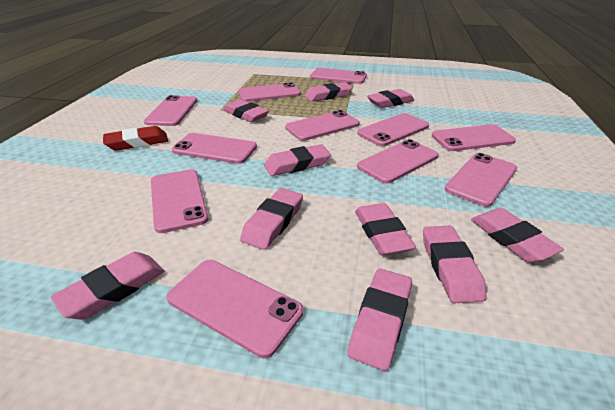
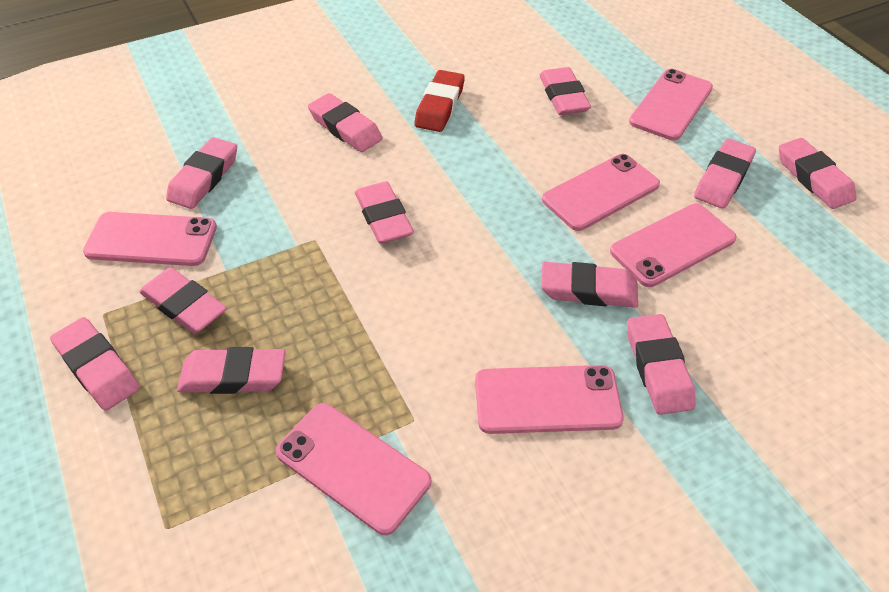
pink eraser: [51,252,164,320] [224,99,269,122] [240,188,303,250] [264,144,331,176] [305,82,353,102] [347,269,412,371] [355,203,416,256] [367,89,414,108] [423,226,486,303] [471,208,564,263] = 10 -> [50,317,140,411] [139,267,227,334] [166,137,237,209] [177,347,285,394] [308,93,383,152] [355,181,414,244] [539,67,591,115] [541,262,638,308] [627,314,695,415] [694,139,756,209] [779,138,857,209] = 11
pink phone: [144,95,197,126] [151,169,209,233] [166,260,303,358] [172,133,257,164] [238,82,301,102] [285,110,360,141] [310,68,367,84] [357,113,429,146] [357,139,439,184] [432,124,516,151] [445,153,517,207] = 11 -> [83,212,217,266] [275,403,431,535] [475,365,624,434] [542,154,660,231] [610,204,737,287] [629,69,713,141] = 6

